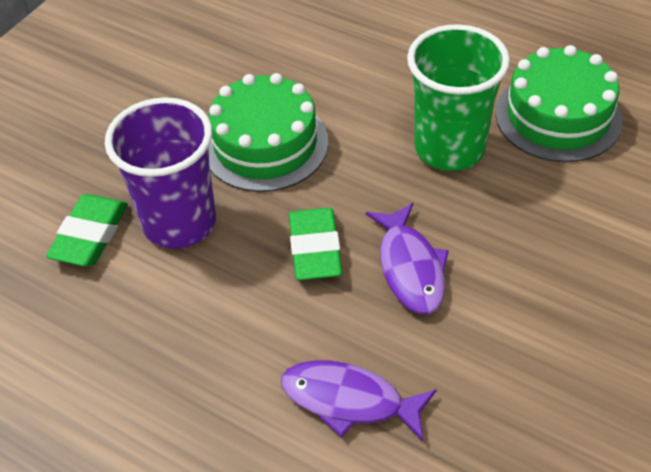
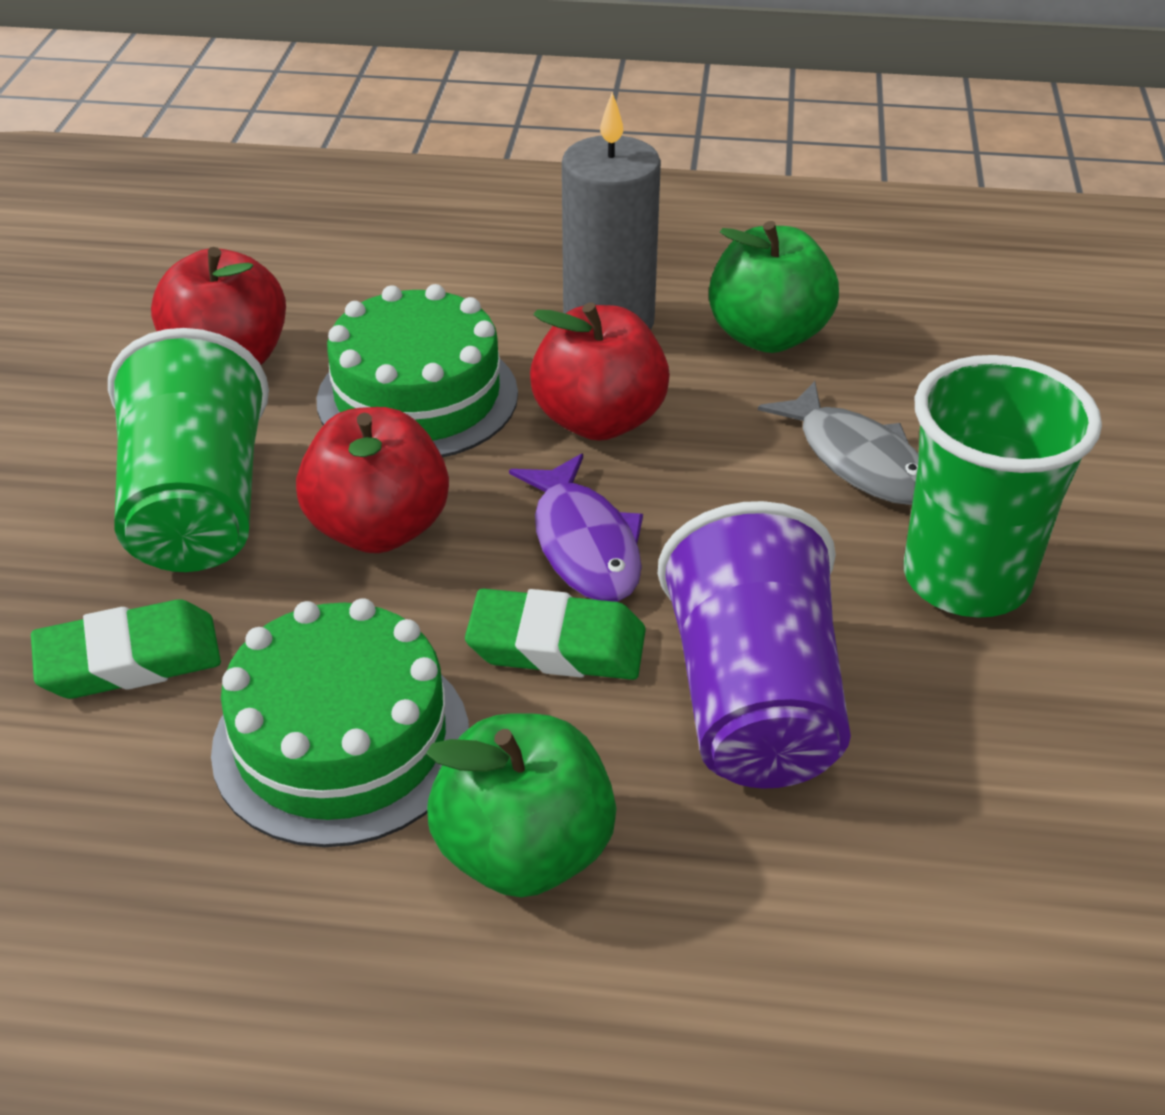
green apple: none = 0 -> [426,713,617,897] [709,221,839,353] = 2
green cup: [407,24,510,171] = 1 -> [108,328,269,572] [904,355,1102,618] = 2
grey candle: none = 0 -> [562,92,661,330] = 1
grey fish: none = 0 -> [758,381,919,505] = 1
purple fish: [281,360,436,441] [366,203,449,314] = 2 -> [509,453,643,602] = 1
red apple: none = 0 -> [151,247,286,365] [296,407,449,553] [530,302,670,441] = 3

